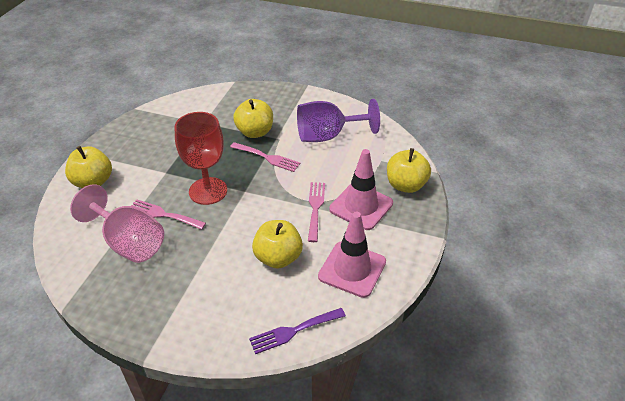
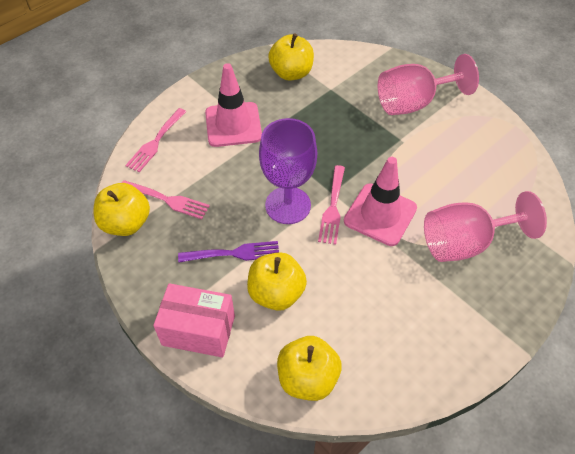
pink box: none = 0 -> [153,283,235,358] = 1
pink goblet: [70,184,164,263] = 1 -> [378,54,479,115] [424,191,547,262] = 2
red goblet: [175,112,227,205] = 1 -> none = 0

